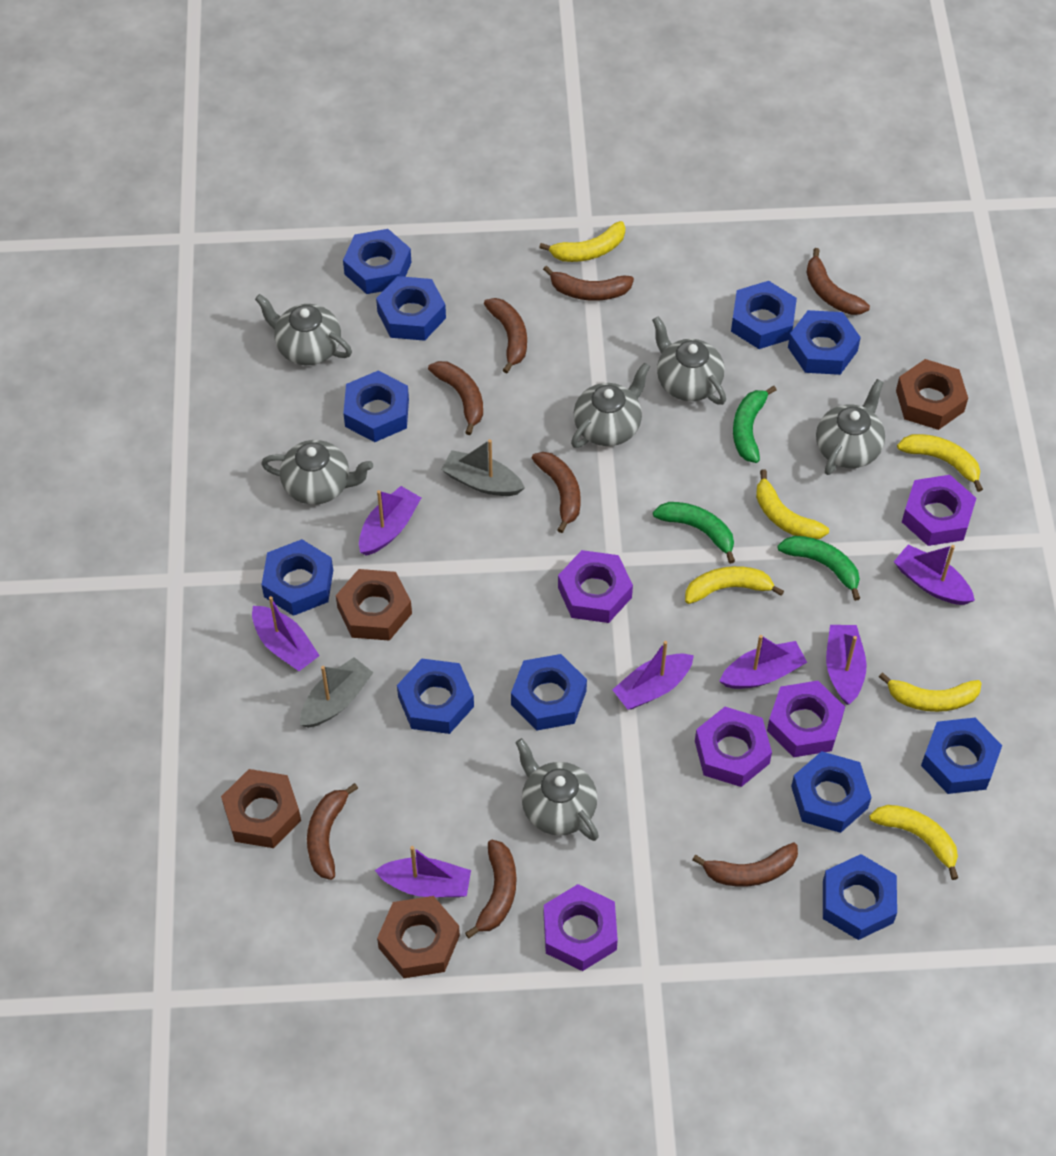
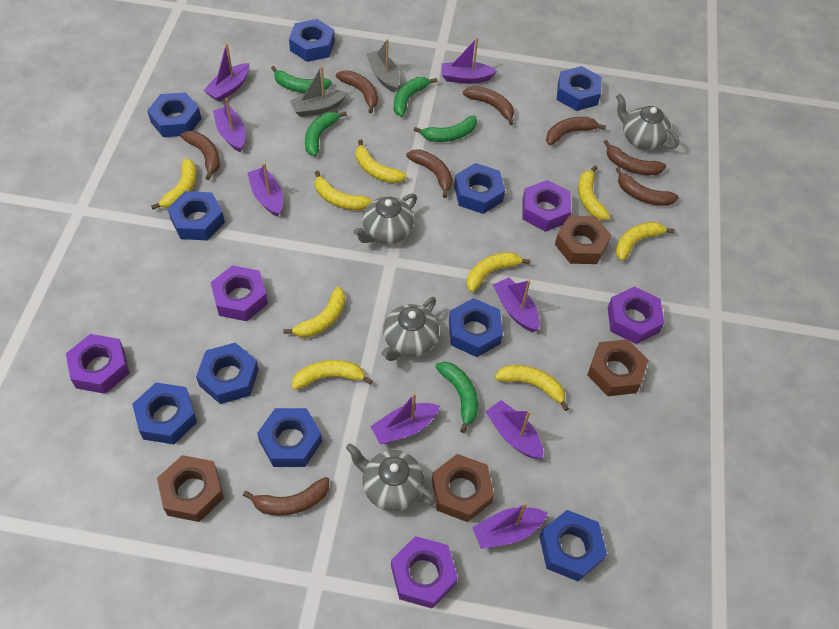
blue nut: [262,539,333,616] [343,229,412,294] [343,371,409,442] [376,276,446,341] [397,659,474,734] [511,654,587,730] [731,281,797,349] [788,310,861,375] [791,751,871,833] [823,854,897,940] [921,718,1002,794] = 11 -> [132,382,197,444] [147,92,201,137] [168,191,225,240] [196,342,259,404] [257,408,322,467] [289,19,335,62] [449,298,503,357] [454,163,505,214] [539,510,607,582] [557,66,602,111] = 10
green banana: [653,502,735,564] [733,386,777,463] [777,536,860,601] = 3 -> [271,66,332,93] [305,111,347,157] [394,77,438,117] [414,116,477,142] [435,362,478,433] = 5
grey teapot: [255,294,352,365] [261,440,373,505] [515,738,599,841] [571,363,650,448] [652,316,726,405] [816,379,885,475] = 6 -> [346,443,436,511] [353,194,417,244] [382,297,439,361] [616,94,680,150] = 4
purple boat: [252,596,320,671] [359,486,421,556] [375,846,471,897] [612,641,694,710] [720,635,807,689] [826,625,867,705] [894,545,975,605] = 7 -> [203,43,249,102] [213,98,245,153] [247,163,283,217] [370,393,440,444] [441,37,497,84] [472,502,548,549] [486,400,543,459] [493,277,540,332] = 8
yellow banana: [539,221,625,262] [685,566,784,604] [756,469,829,539] [869,805,958,880] [879,672,982,712] [897,434,983,492] = 6 -> [151,158,197,210] [283,287,345,338] [292,360,372,390] [315,170,372,210] [356,139,407,183] [467,252,531,292] [495,365,569,411] [578,165,610,220] [615,222,675,261] = 9

